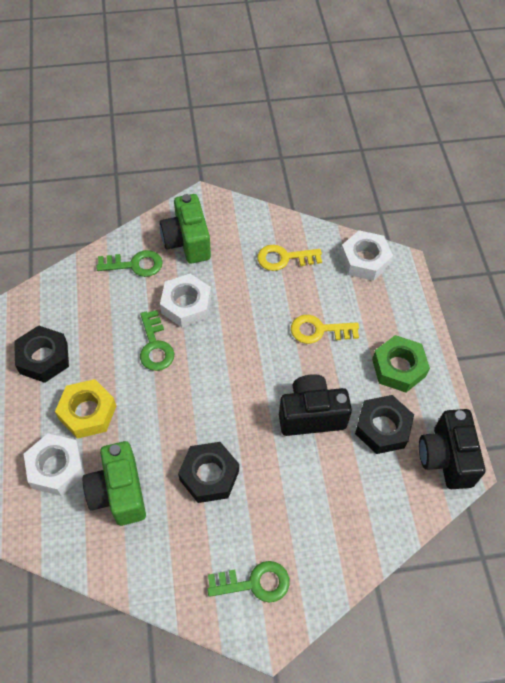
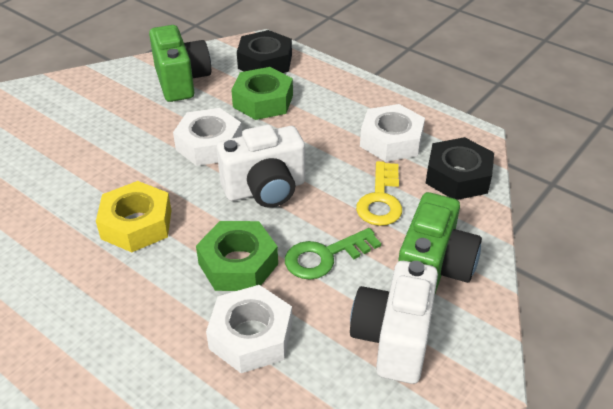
black camera: [279,374,352,436] [419,409,485,489] = 2 -> none = 0
black nut: [14,325,69,383] [178,442,239,503] [355,395,414,454] = 3 -> [237,30,292,73] [426,137,494,200] = 2
green key: [96,250,163,277] [140,310,174,371] [207,561,290,603] = 3 -> [285,228,381,280] = 1
green nut: [372,335,430,393] = 1 -> [196,221,278,291] [231,67,293,120] = 2
white camera: none = 0 -> [217,124,305,208] [350,261,438,384] = 2
yellow key: [257,245,322,271] [291,315,359,344] = 2 -> [356,161,402,226] = 1

